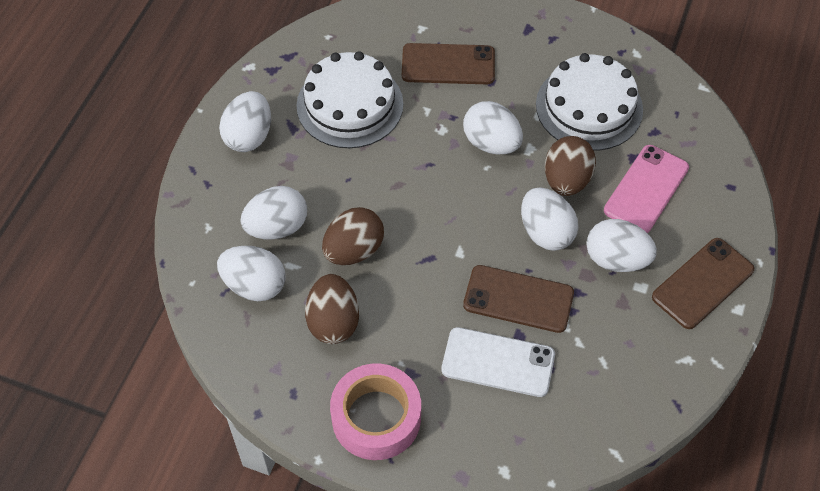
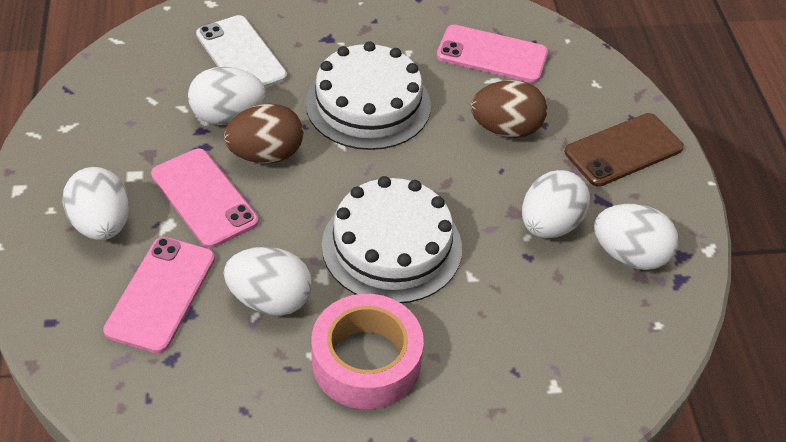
brown egg: [305,274,359,344] [322,207,384,265] [545,136,596,196] = 3 -> [224,103,303,164] [471,80,547,138] = 2
brown phone: [402,43,495,84] [463,265,574,333] [652,238,754,329] = 3 -> [565,113,684,187] = 1
pink phone: [604,145,689,233] = 1 -> [103,237,215,353] [151,149,259,248] [436,25,548,83] = 3
white egg: [217,246,286,301] [219,91,271,152] [240,186,307,239] [463,101,523,154] [521,188,579,251] [586,219,657,272] = 6 -> [62,167,130,240] [188,67,266,125] [224,247,312,316] [522,170,590,238] [594,204,678,270] = 5

